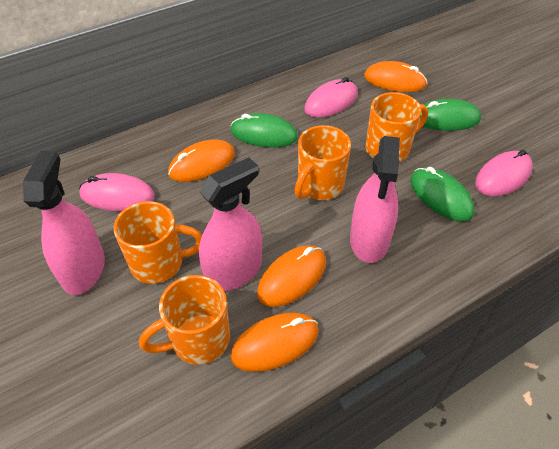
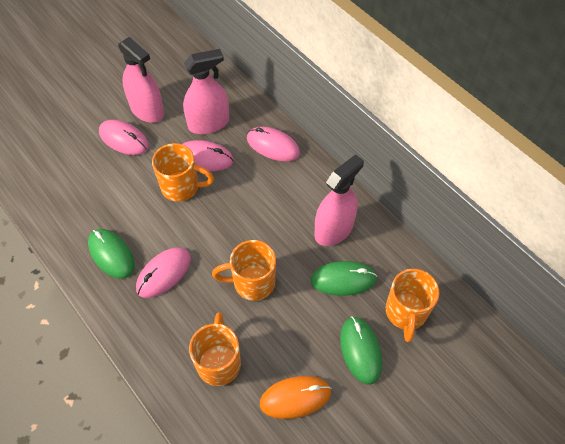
orange mouse: [168,139,235,182] [231,313,319,372] [257,245,326,307] [364,61,427,92] = 4 -> [260,376,331,419] = 1
pink mouse: [79,173,155,211] [304,77,358,118] [475,150,533,196] = 3 -> [99,120,149,155] [136,247,191,298] [183,140,234,171] [247,126,300,161] = 4

